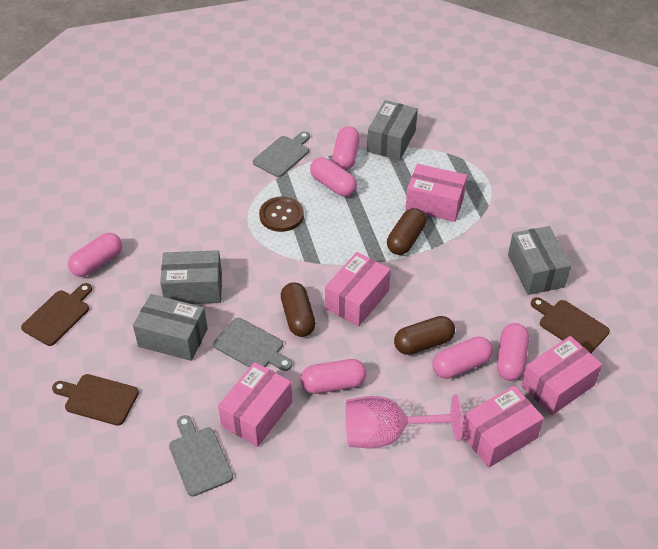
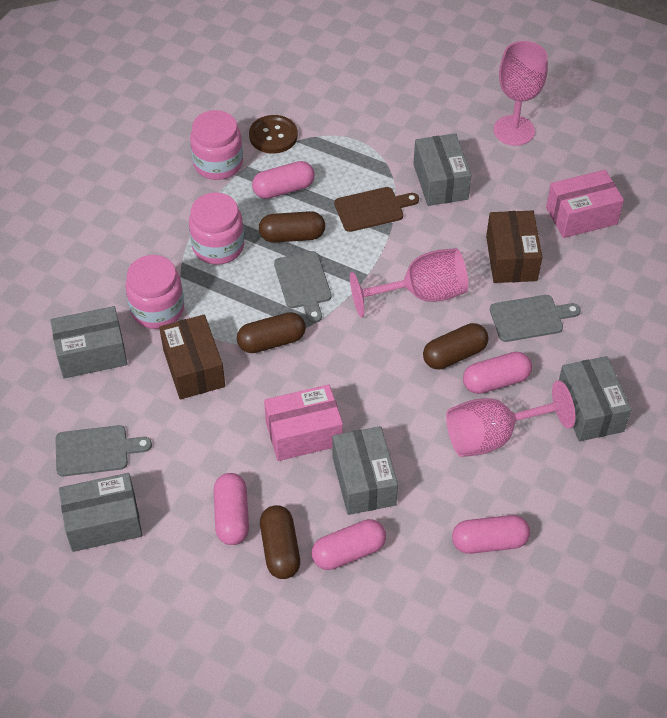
brown box: none = 0 -> [159,315,225,399] [486,211,542,283] = 2
brown capsule: [281,282,316,337] [387,208,426,255] [394,316,455,355] = 3 -> [237,312,306,353] [259,211,325,243] [260,505,300,579] [423,323,488,370] = 4
brown cutting board: [21,283,92,346] [52,374,139,426] [531,297,610,353] = 3 -> [334,187,419,232] = 1
grey box: [133,294,208,361] [160,250,222,304] [367,100,418,160] [508,226,571,295] = 4 -> [50,306,127,378] [59,473,142,552] [333,426,398,515] [413,133,471,206] [559,356,632,441] = 5
pink box: [218,362,292,447] [325,252,391,326] [405,164,467,222] [462,385,544,467] [521,336,602,415] = 5 -> [264,385,343,461] [546,170,624,238] = 2
pink capsule: [68,233,122,277] [300,359,367,394] [310,157,357,197] [332,126,360,170] [432,337,493,379] [497,323,529,381] = 6 -> [214,473,249,545] [252,161,315,199] [311,519,386,570] [452,515,530,554] [463,352,532,394] = 5
pink goblet: [346,395,463,448] = 1 -> [350,248,468,317] [446,380,575,457] [494,41,548,146] = 3
pink jar: none = 0 -> [125,255,184,329] [189,193,244,265] [190,110,243,180] = 3

